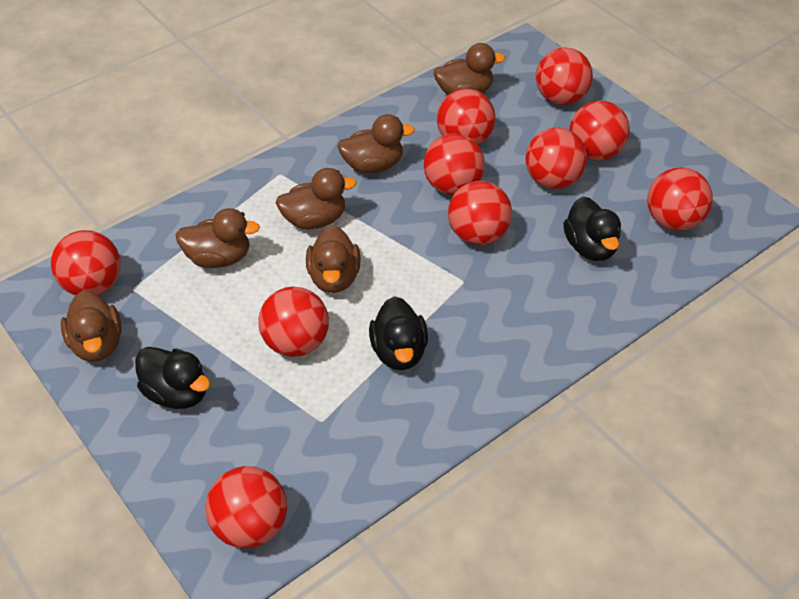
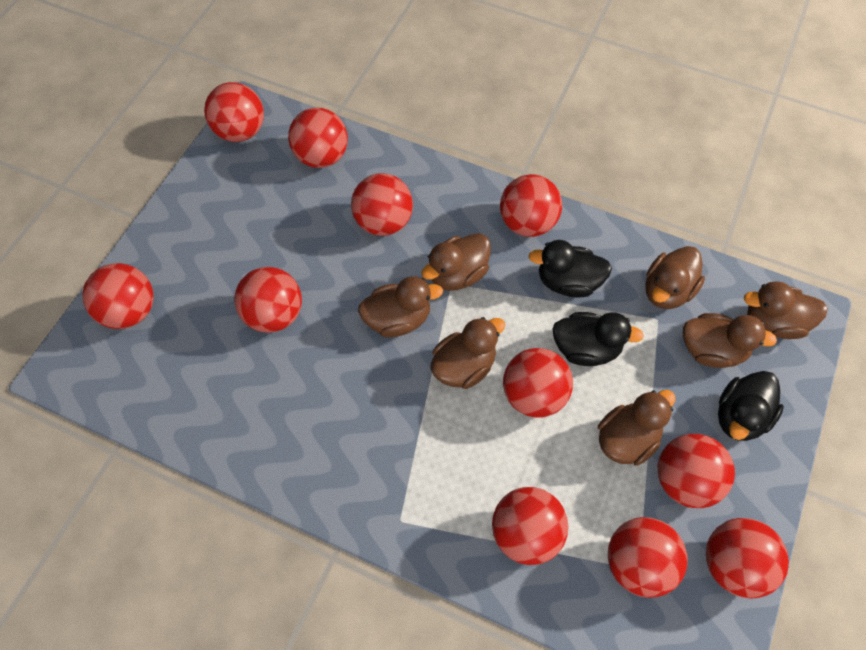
brown duck: [61,291,122,362] [176,208,260,268] [276,168,357,230] [306,225,361,293] [337,114,415,173] [434,43,505,95] = 6 -> [358,276,443,337] [421,233,491,291] [430,317,505,389] [598,390,676,466] [645,246,705,309] [683,313,777,368] [743,281,828,339] = 7
red ball: [51,230,121,295] [205,466,287,548] [258,287,329,357] [424,133,485,195] [437,89,495,145] [448,181,512,245] [525,127,587,189] [536,47,593,105] [569,101,630,161] [647,167,713,231] = 10 -> [83,263,154,329] [204,82,264,142] [234,267,302,333] [288,107,348,168] [351,173,413,236] [492,487,568,565] [500,174,562,237] [503,348,573,418] [608,517,687,598] [658,434,735,508] [706,518,789,599] = 11

